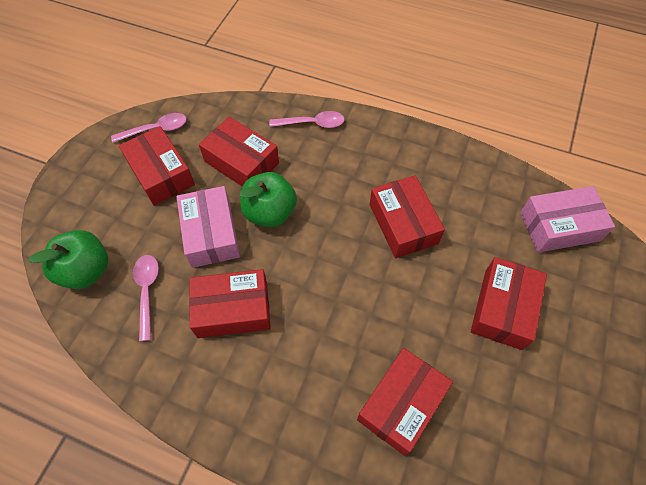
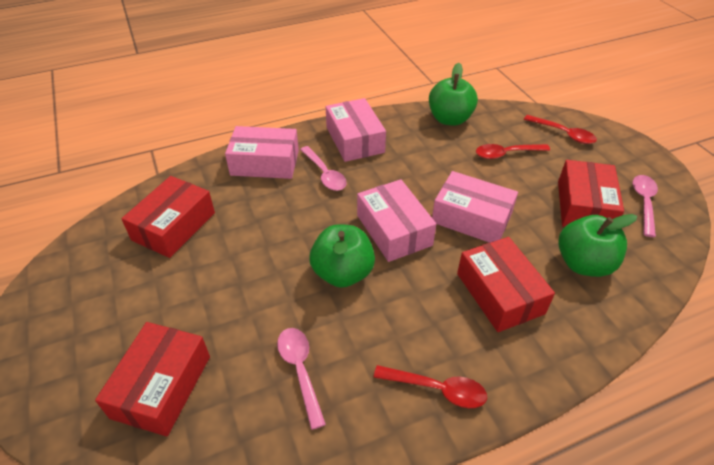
green apple: [28,230,108,289] [239,172,297,227] = 2 -> [310,224,375,288] [429,63,478,126] [558,214,637,277] = 3
pink box: [176,186,240,268] [520,186,615,253] = 2 -> [225,126,299,179] [326,98,386,162] [357,179,436,262] [432,171,518,243] = 4
red box: [119,126,195,206] [189,269,271,338] [199,117,279,187] [357,348,453,456] [370,175,445,258] [471,257,547,350] = 6 -> [95,322,210,436] [121,176,215,258] [457,237,555,332] [558,160,624,227] = 4
red spoon: none = 0 -> [374,365,487,408] [476,144,550,159] [524,115,597,144] = 3

